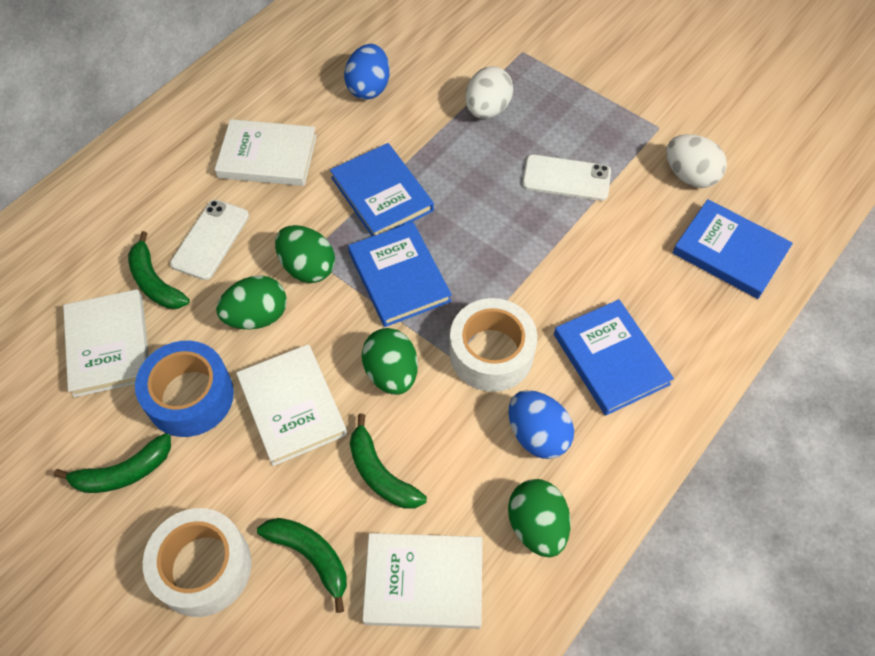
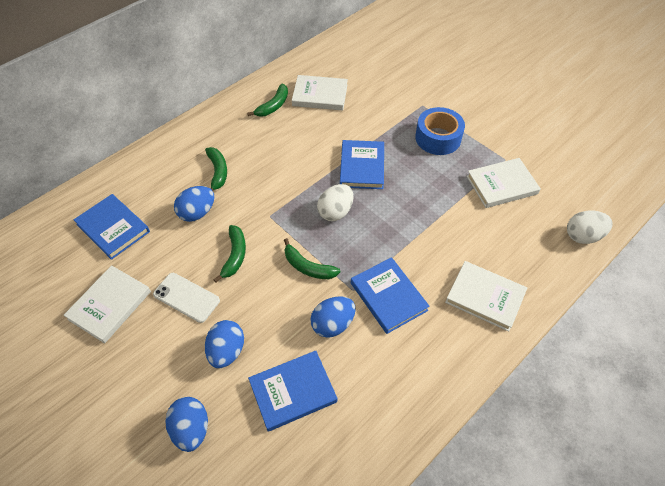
blue egg: [344,44,390,100] [509,390,574,459] = 2 -> [165,397,208,452] [174,186,214,222] [205,320,244,368] [310,296,356,338] = 4
green egg: [216,275,287,329] [275,225,335,283] [362,328,418,395] [508,479,571,557] = 4 -> none = 0
white phone: [170,200,249,280] [522,155,611,201] = 2 -> [153,273,220,323] = 1
white tape: [143,508,252,617] [450,298,537,392] = 2 -> none = 0

